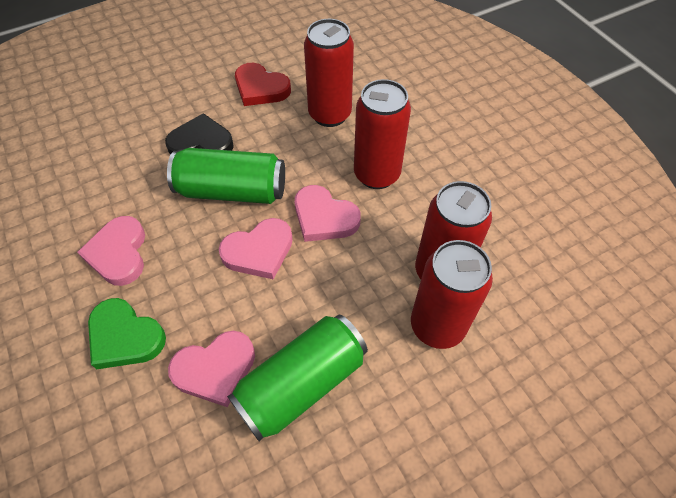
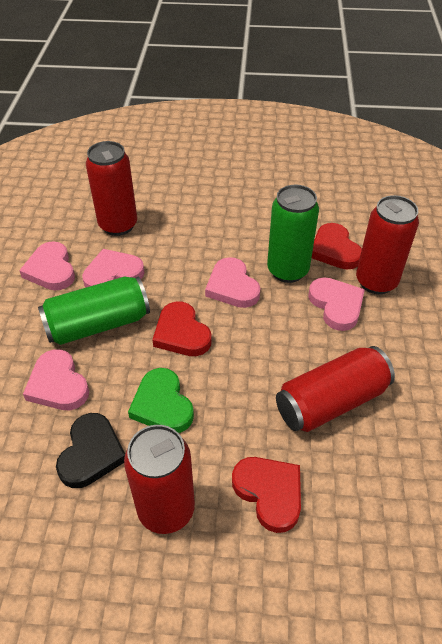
pink heart: [77,216,145,286] [168,331,255,407] [219,218,293,279] [295,185,361,242] = 4 -> [19,241,75,290] [23,349,89,410] [82,249,145,288] [205,257,260,308] [308,277,365,331] = 5
red heart: [235,63,291,106] = 1 -> [152,301,212,356] [232,457,301,533] [312,223,362,270] = 3

